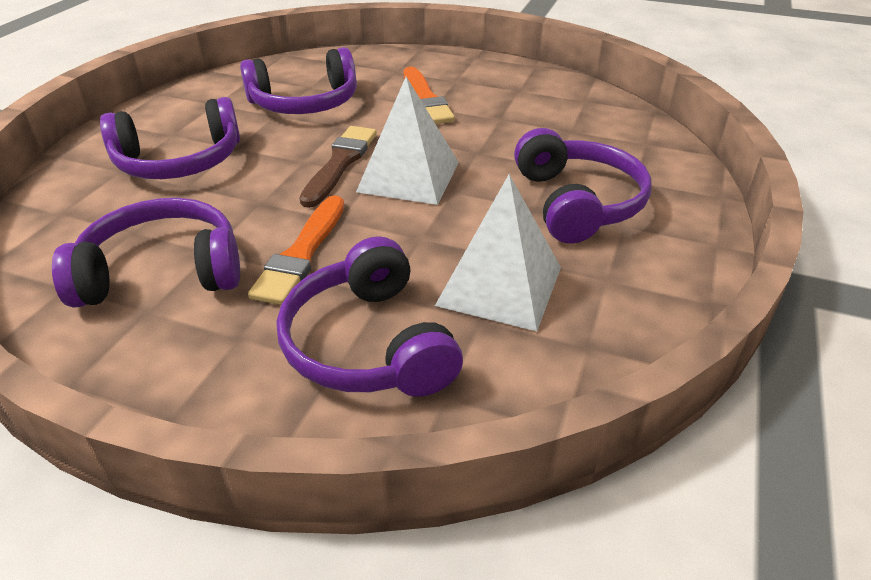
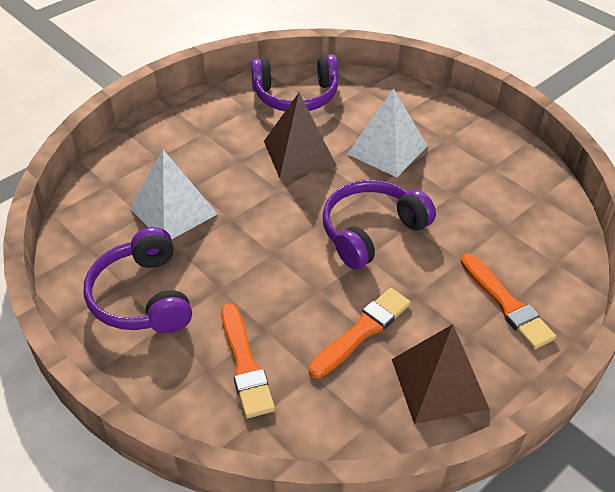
brown brush: [299,126,377,208] = 1 -> none = 0
brown pyramid: none = 0 -> [264,93,337,178] [392,324,490,424] = 2
orange brush: [248,195,344,305] [404,66,455,124] = 2 -> [221,303,275,418] [309,288,411,379] [461,253,556,349] = 3
purple headphones: [52,198,240,308] [100,97,240,179] [240,47,357,114] [277,236,463,397] [514,128,652,243] = 5 -> [84,227,192,333] [251,54,339,111] [322,180,436,269] = 3

